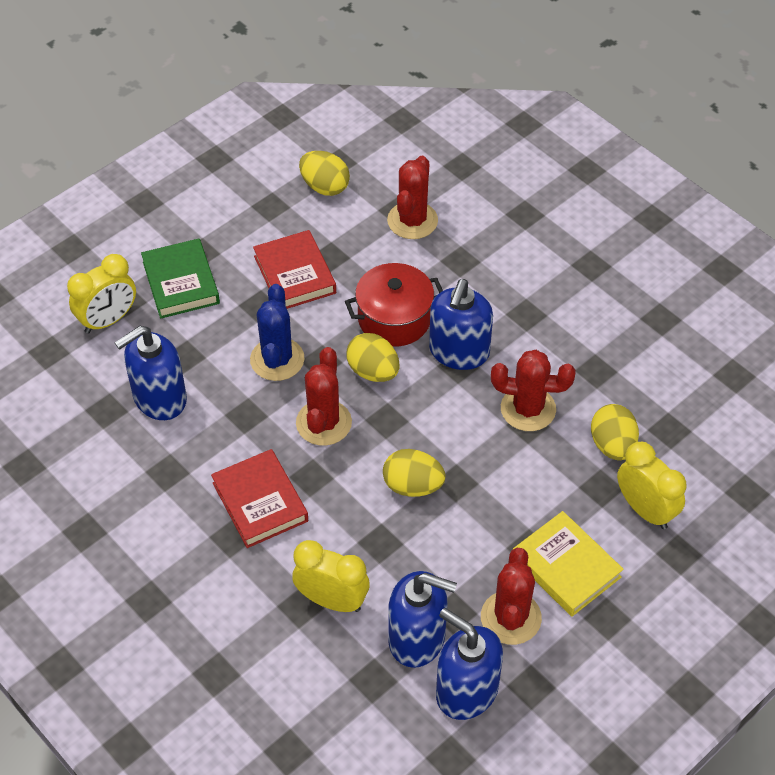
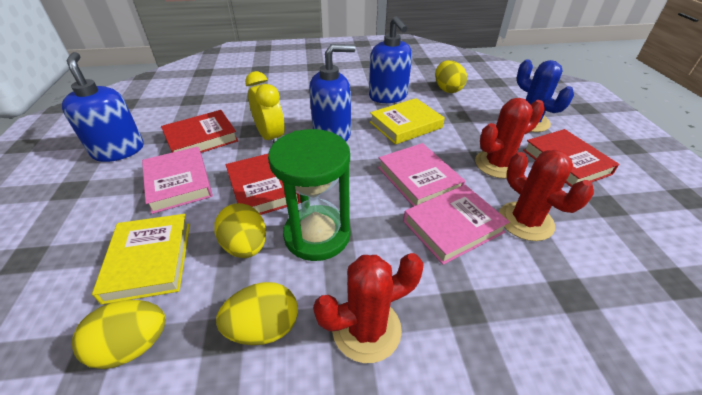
blue soap dispenser: [114,326,187,420] [388,571,457,668] [429,279,493,370] [436,608,503,720] = 4 -> [62,52,144,162] [309,44,355,141] [369,16,412,103] = 3
green book: [141,238,220,319] = 1 -> none = 0
green hourglass: none = 0 -> [268,129,350,261] = 1
pink book: none = 0 -> [142,147,213,214] [378,143,465,207] [403,185,510,265] = 3
red book: [211,449,308,548] [253,230,336,309] = 2 -> [161,110,238,153] [226,153,301,215] [523,129,619,187] = 3
red cactus: [296,347,352,446] [387,156,438,239] [481,548,542,645] [491,350,576,431] = 4 -> [313,253,424,363] [475,98,545,179] [499,150,594,241] = 3
red pot: [345,263,443,347] = 1 -> none = 0
yellow book: [513,511,624,617] = 1 -> [92,214,190,305] [370,98,445,145] = 2
yellow clock: [67,254,136,334] [292,540,370,612] [617,442,687,529] = 3 -> [245,71,285,143] = 1

